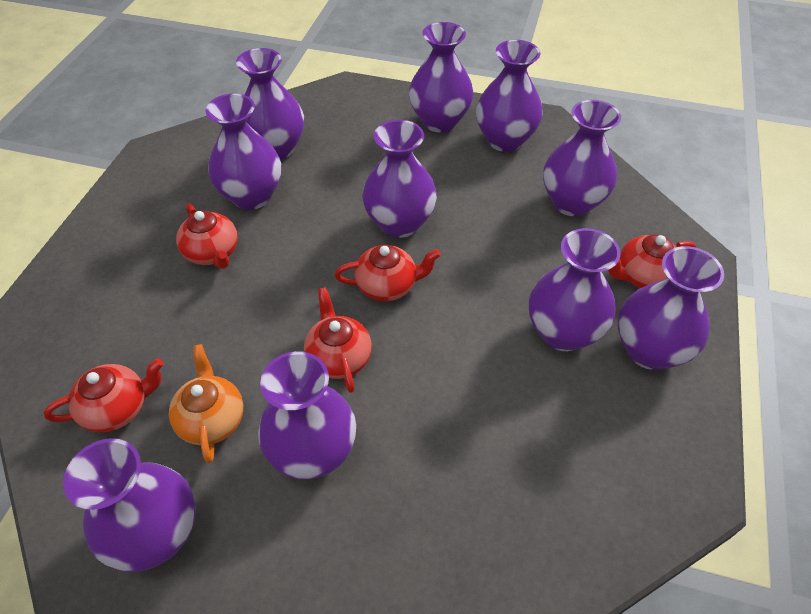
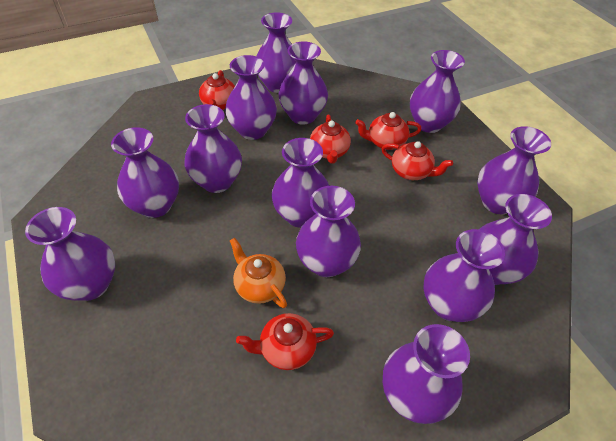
purple vase: [63,438,196,572] [205,93,281,210] [236,48,304,160] [258,351,356,479] [362,120,437,238] [409,22,473,132] [476,40,543,152] [529,228,621,351] [543,100,621,216] [618,246,724,370] = 10 -> [25,207,115,301] [111,127,179,218] [184,104,242,193] [225,55,277,140] [256,12,296,93] [271,138,329,228] [279,41,328,125] [296,186,361,277] [383,324,470,424] [410,50,465,133] [423,229,505,322] [477,126,551,214] [479,194,552,285] = 13

